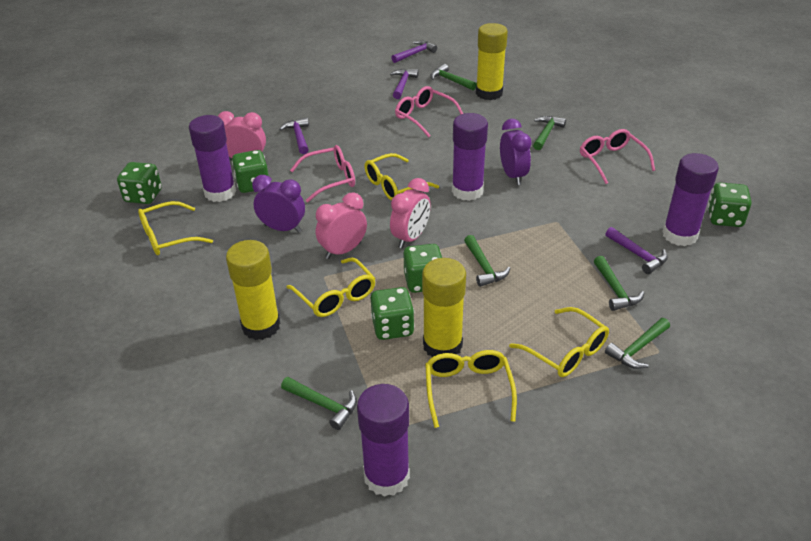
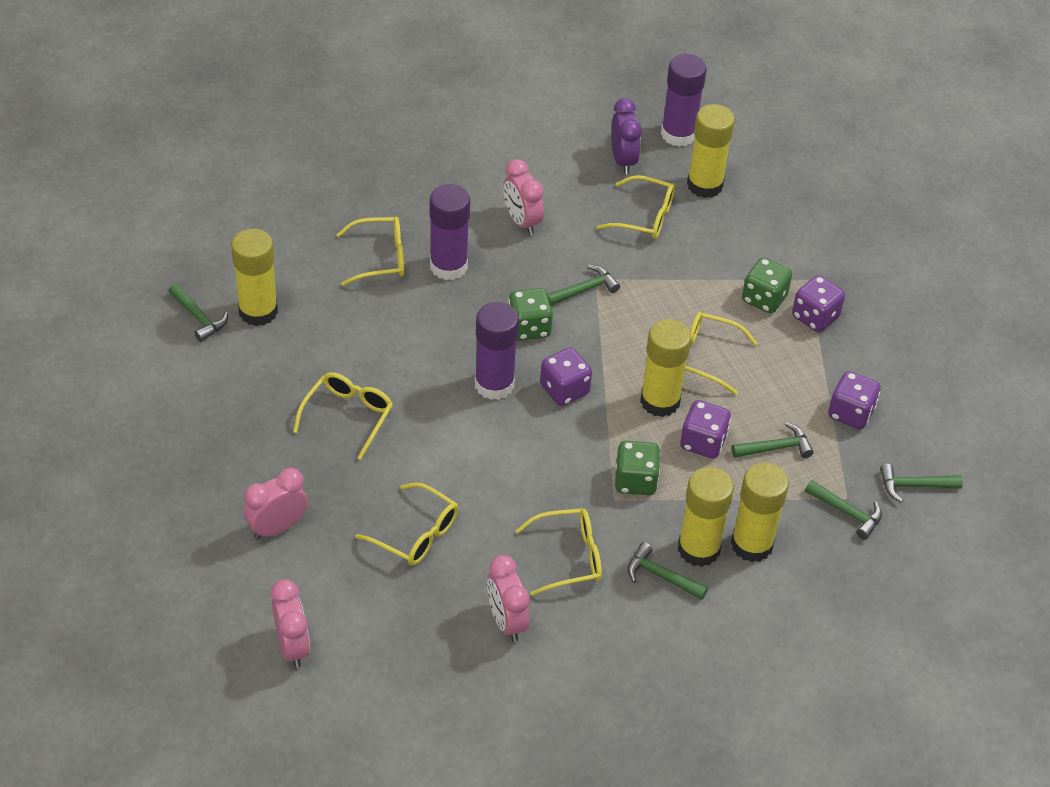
green dice: [117,162,162,204] [232,150,269,193] [371,287,415,340] [404,244,442,293] [708,182,752,227] = 5 -> [508,288,553,340] [615,441,661,495] [742,257,792,314] = 3
pink clock: [218,111,266,161] [316,193,367,259] [390,178,431,248] = 3 -> [243,467,308,539] [271,579,310,668] [487,555,530,642] [503,159,544,235] = 4
pink glasses: [290,145,355,203] [395,86,463,138] [580,129,655,184] = 3 -> none = 0
purple clock: [252,175,305,233] [500,119,532,185] = 2 -> [611,99,642,174] = 1
purple dice: none = 0 -> [540,347,592,406] [680,400,731,459] [792,275,845,332] [828,371,881,430] = 4
purple glue stick: [189,115,236,202] [357,384,410,497] [452,113,488,201] [662,153,719,246] = 4 -> [430,184,470,280] [475,302,519,400] [661,54,707,147] = 3
purple hammer: [279,117,309,154] [390,69,419,99] [391,40,437,63] [605,227,668,274] = 4 -> none = 0
yellow glasses: [138,201,213,255] [286,257,376,317] [364,153,439,201] [425,350,517,428] [509,307,609,377] = 5 -> [293,372,393,460] [336,217,405,286] [355,482,458,566] [515,508,602,596] [597,175,675,239] [685,312,758,395] = 6
yellow glue stick: [226,240,280,340] [422,258,466,357] [476,23,508,100] = 3 -> [231,229,278,326] [640,319,691,417] [678,467,734,567] [687,104,735,198] [731,463,789,562] = 5

